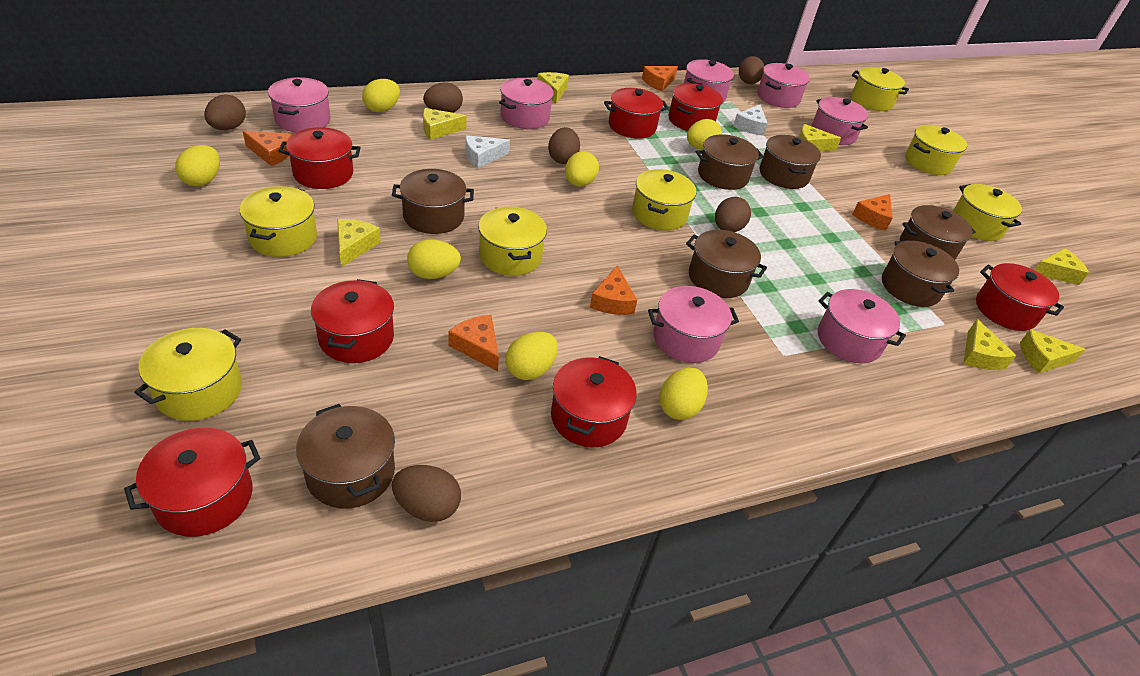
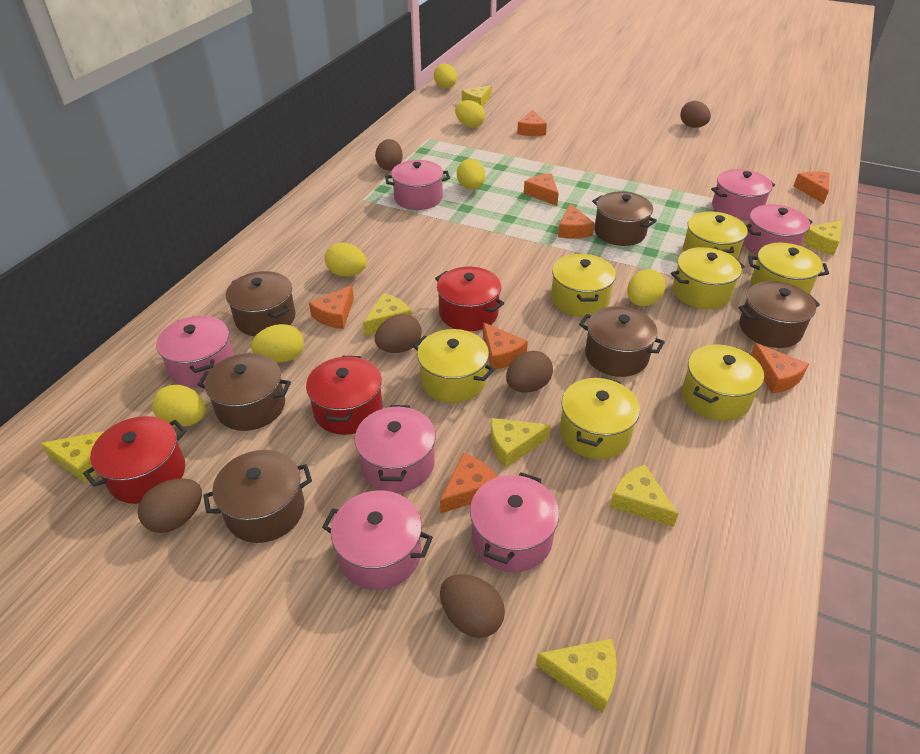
brown pot: [296,404,395,509] [392,169,474,234] [686,230,767,298] [696,134,763,190] [760,135,821,189] [882,240,959,307] [900,205,975,260] = 7 -> [198,353,291,431] [203,450,312,543] [226,271,296,336] [579,306,665,377] [592,192,657,246] [739,281,820,348] = 6
orange cheese: [243,131,292,166] [449,315,499,371] [590,265,637,315] [642,66,678,91] [852,194,893,231] = 5 -> [309,285,354,329] [440,453,497,513] [483,322,528,369] [517,109,547,136] [524,173,559,206] [558,203,595,239] [751,343,809,393] [794,171,829,204] = 8
red pot: [124,428,260,537] [279,127,361,189] [311,279,394,363] [551,356,637,447] [604,88,668,139] [669,83,723,131] [976,263,1064,331] = 7 -> [83,416,187,504] [306,356,382,435] [435,266,504,331] = 3
white cheese: [465,135,510,168] [733,105,768,136] = 2 -> none = 0

